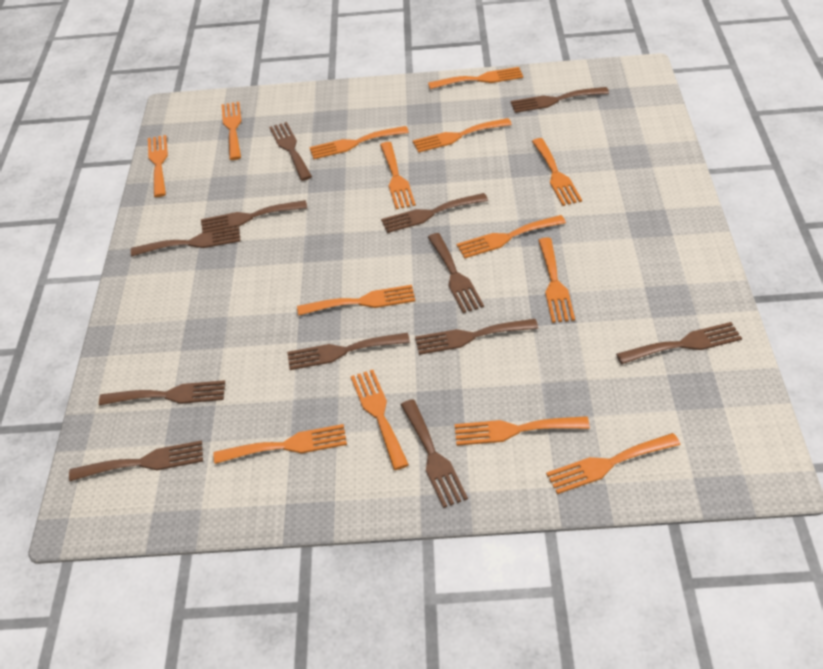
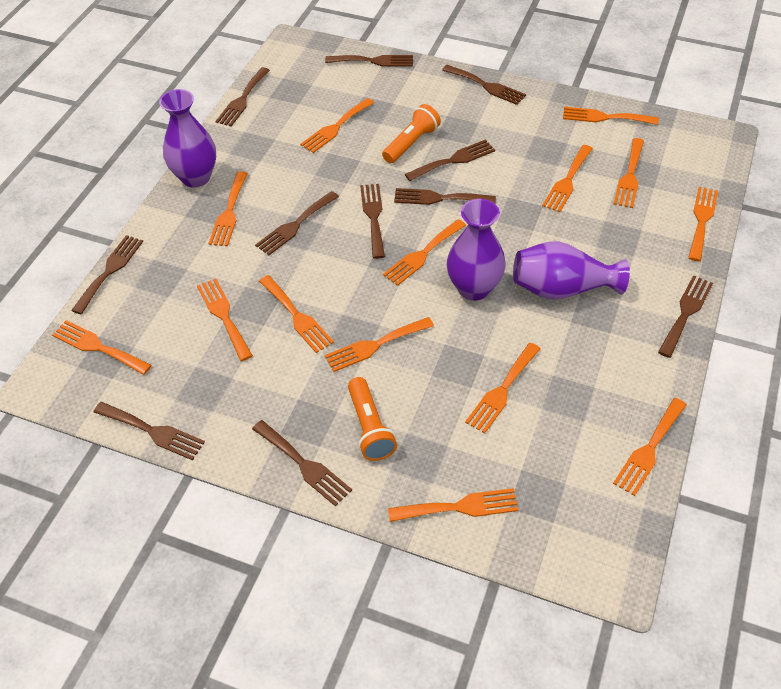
brown fork: [69,440,203,481] [99,380,225,405] [131,227,241,256] [201,200,307,233] [269,122,312,181] [287,333,410,370] [381,193,488,233] [401,399,468,508] [415,319,538,355] [428,233,484,313] [511,87,609,113] [616,322,742,364] = 12 -> [71,235,143,315] [94,402,205,460] [216,67,270,126] [252,420,352,507] [255,191,339,255] [325,55,413,67] [360,184,385,259] [394,188,496,205] [405,139,495,181] [442,65,526,105] [658,275,713,358] = 11
orange flashlight: none = 0 -> [348,377,397,461] [382,104,441,163] = 2
purple vase: none = 0 -> [159,89,216,188] [447,199,506,301] [513,241,630,300] = 3

